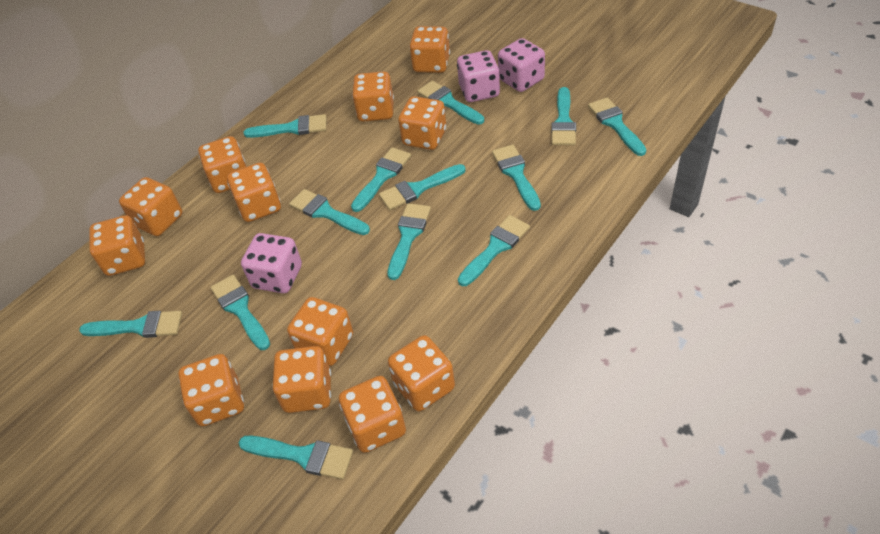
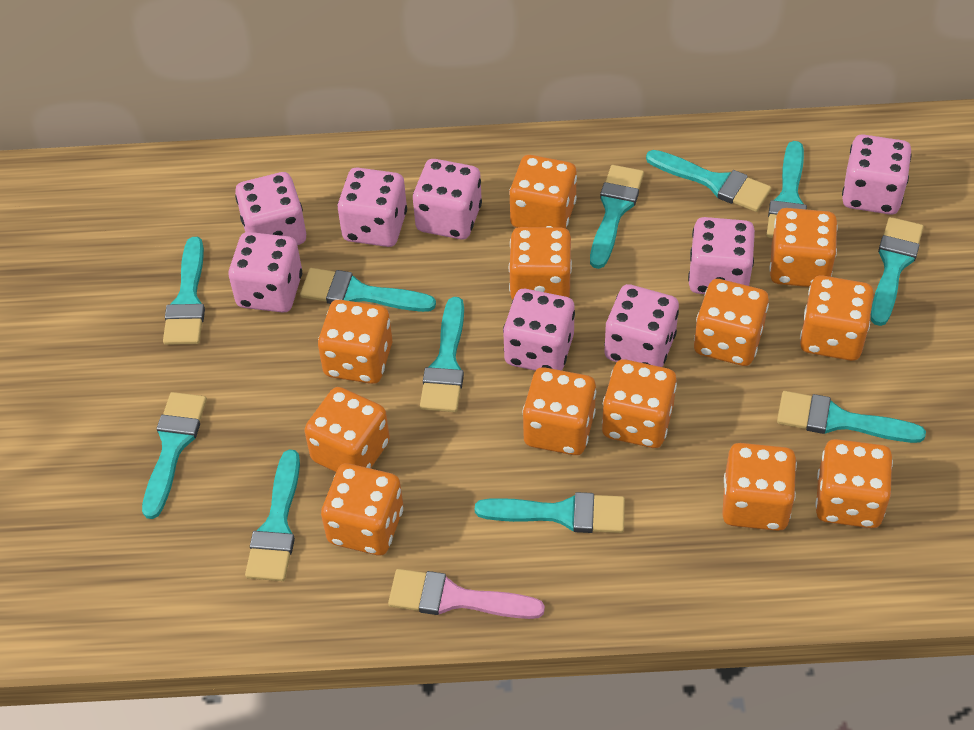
pink brush: none = 0 -> [388,569,545,619] = 1
pink dice: [241,233,302,293] [457,50,500,102] [498,38,545,92] = 3 -> [229,232,302,313] [235,172,306,245] [338,167,407,247] [413,159,482,239] [503,289,575,371] [604,284,679,367] [688,217,755,294] [842,134,912,215] = 8
turquoise brush: [79,311,182,338] [211,275,270,350] [239,436,353,479] [243,114,326,138] [289,189,370,235] [351,147,411,212] [379,164,466,210] [387,203,431,280] [417,81,484,125] [458,215,530,286] [492,145,541,211] [551,87,576,145] [588,97,646,156] = 13 -> [142,392,207,519] [163,237,205,345] [245,450,300,581] [300,268,436,312] [420,297,464,412] [475,492,625,533] [590,165,644,269] [646,150,771,212] [767,141,807,238] [777,391,926,443] [871,217,924,326] = 11

